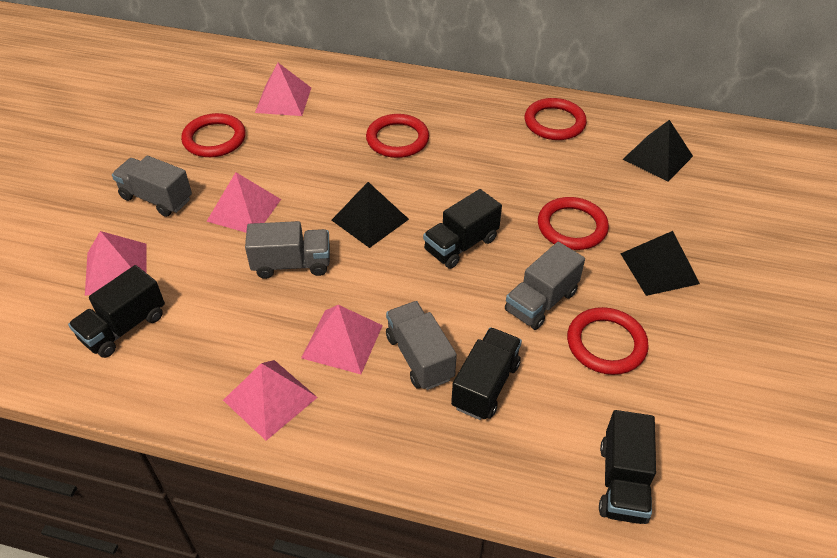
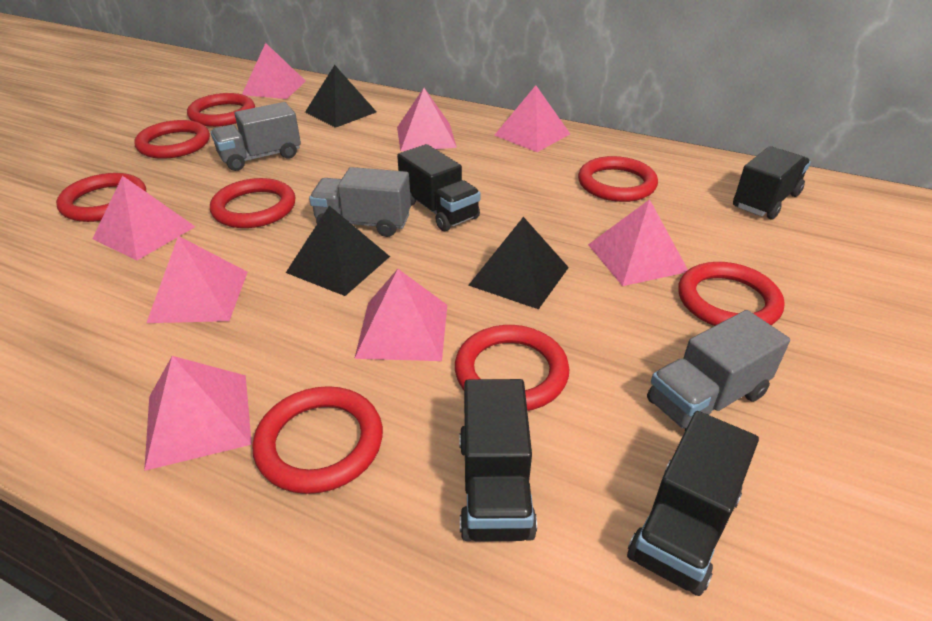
grey truck: [112,156,192,217] [245,221,330,279] [386,301,457,390] [505,242,585,330] = 4 -> [211,102,301,171] [309,167,411,237] [647,310,790,431] = 3
pink pyramid: [85,231,147,296] [207,172,281,233] [223,360,318,441] [255,63,311,116] [301,305,383,374] = 5 -> [92,176,195,260] [144,356,252,471] [146,236,247,323] [242,43,306,99] [354,269,447,361] [397,88,457,151] [494,85,570,152] [588,199,688,286] = 8
red ring: [181,113,246,157] [366,114,429,158] [525,98,587,140] [538,197,609,250] [567,307,649,375] = 5 -> [56,173,146,222] [134,120,210,159] [187,93,255,127] [210,178,296,228] [252,386,383,494] [455,325,569,411] [578,156,658,202] [678,262,785,326] = 8

